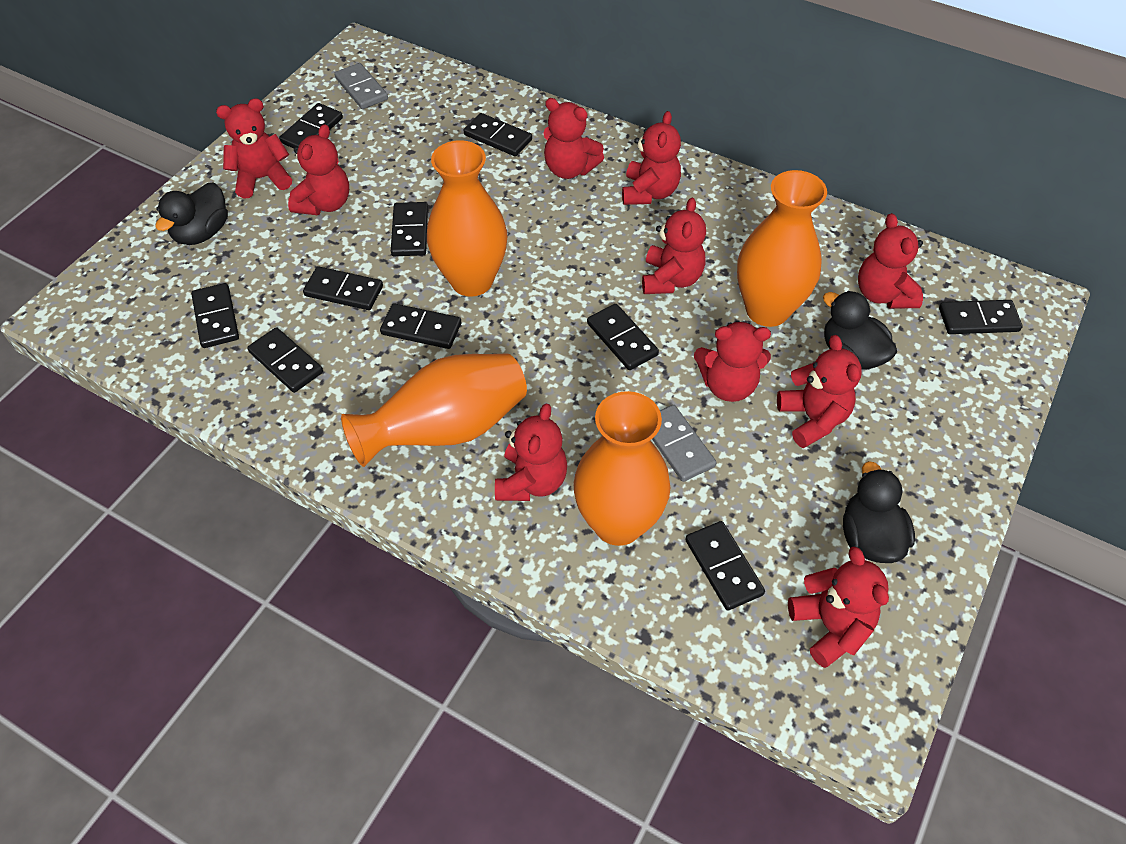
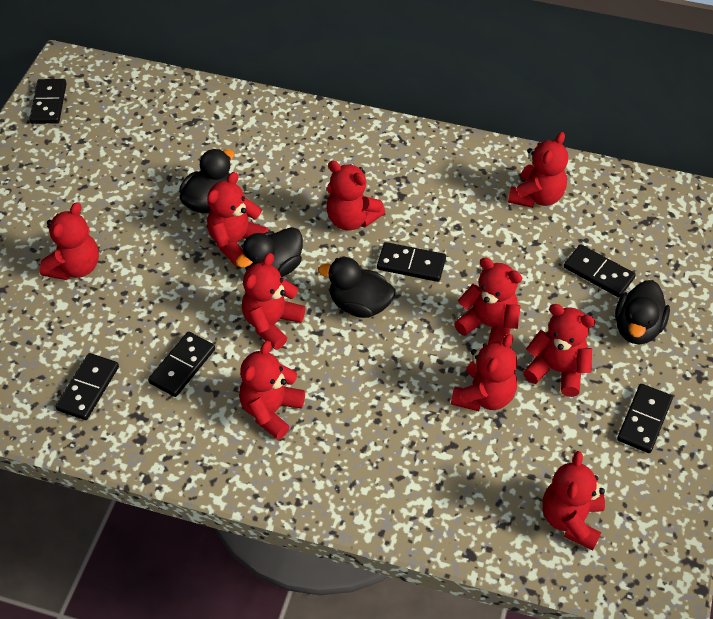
black domino: [191,283,239,348] [247,327,323,393] [279,103,343,148] [303,266,383,310] [380,303,461,349] [391,202,428,256] [464,113,532,156] [587,304,659,370] [685,521,765,611] [939,300,1023,334] = 10 -> [29,79,67,124] [55,353,119,420] [148,332,215,397] [377,242,446,282] [564,244,636,297] [617,384,673,453] = 6
black duck: [155,182,228,245] [823,291,897,370] [843,461,915,563] = 3 -> [179,149,234,213] [236,227,303,277] [318,257,396,318] [615,280,670,344] = 4
grey domino: [334,63,388,109] [652,405,717,482] = 2 -> none = 0
orange vase: [341,354,527,467] [427,140,507,297] [573,391,670,546] [737,170,827,327] = 4 -> none = 0

